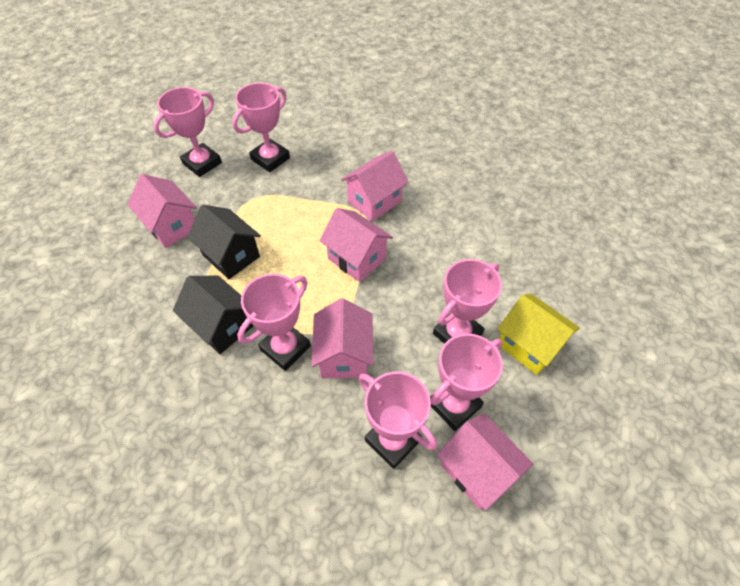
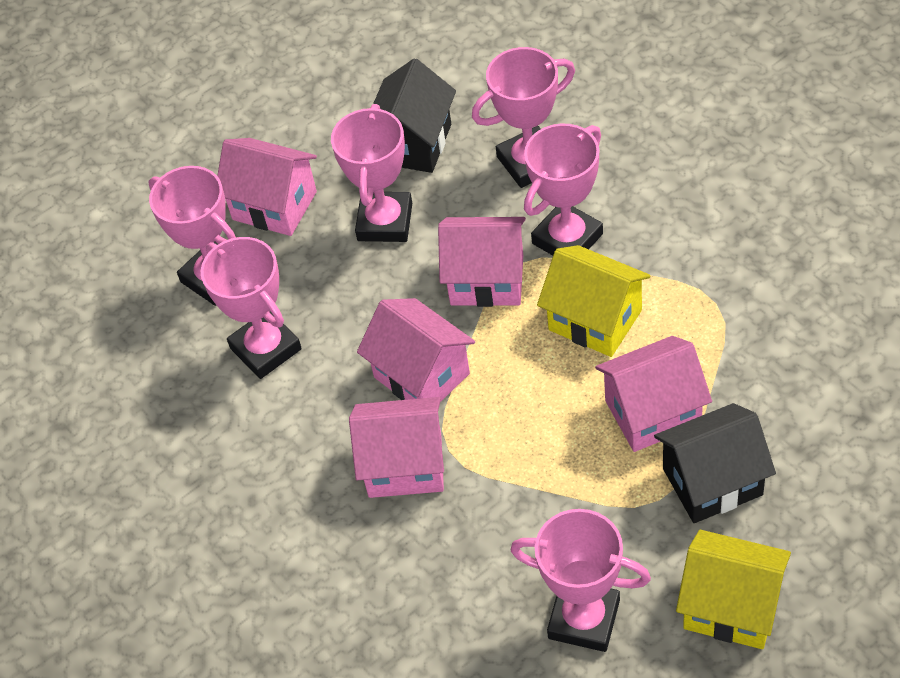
yellow house: [498,294,580,375] = 1 -> [537,245,650,357] [676,530,791,649] = 2

